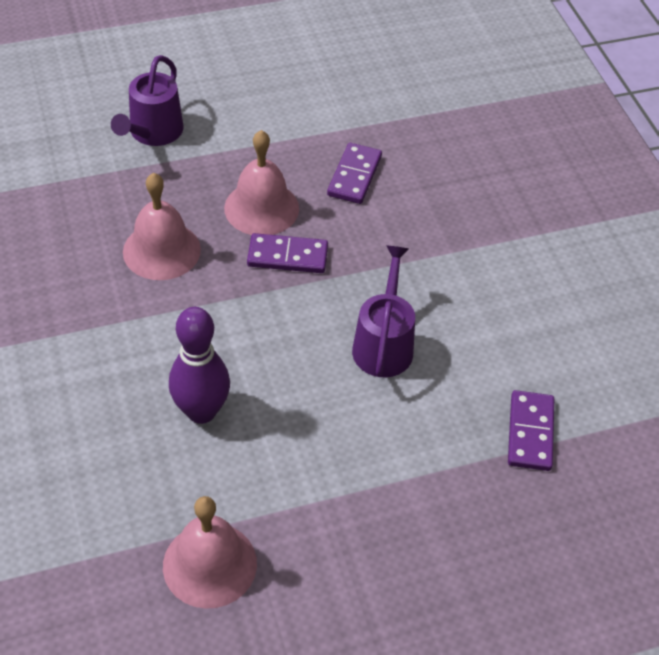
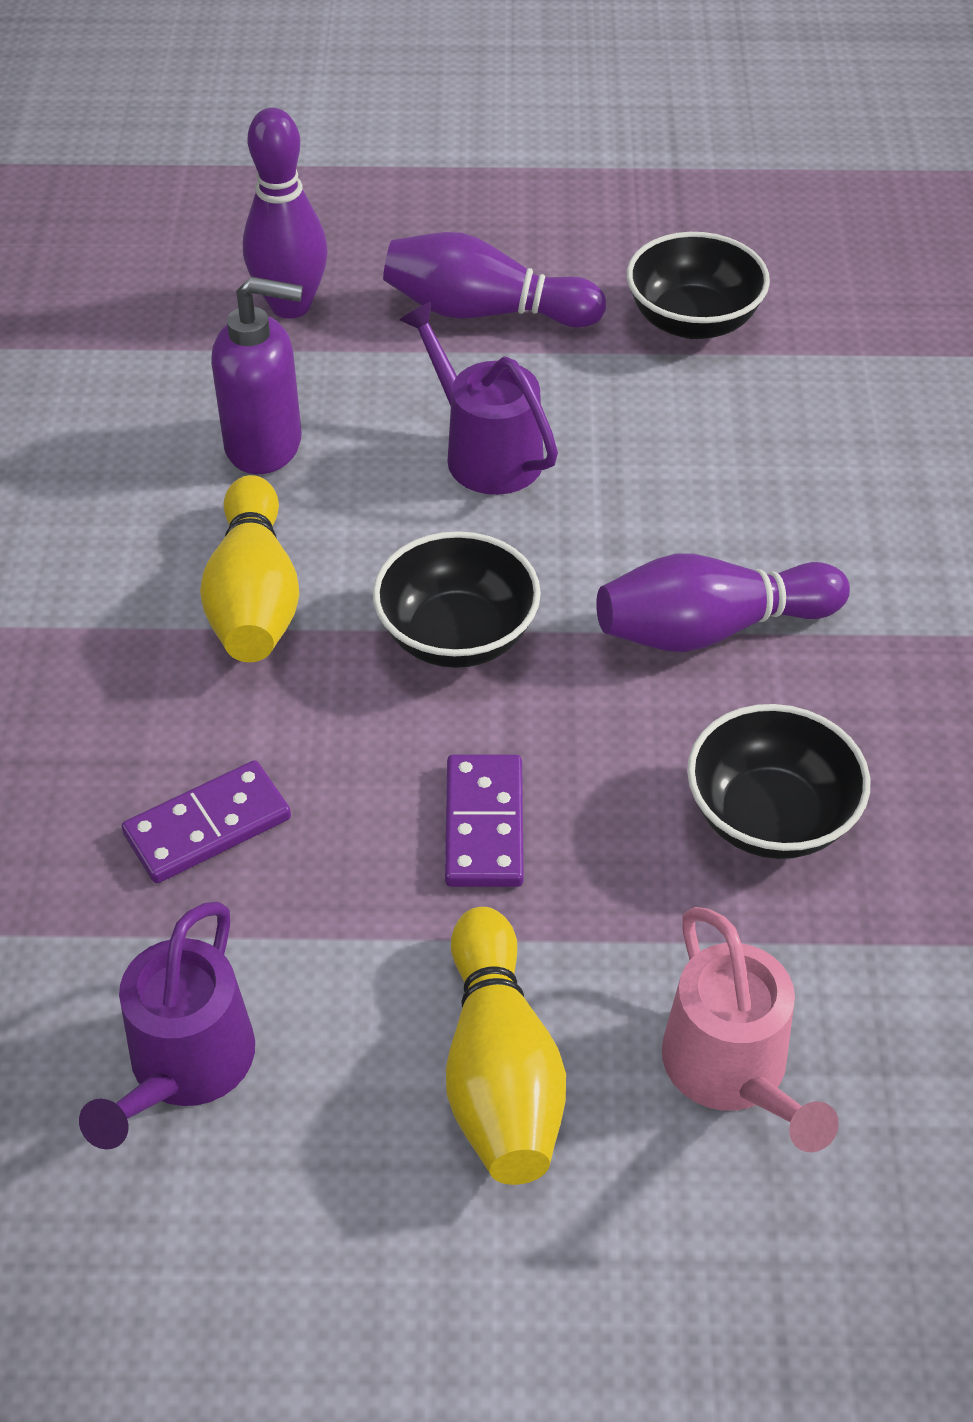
black bowl: none = 0 -> [373,531,541,668] [627,232,770,339] [687,704,870,859] = 3
pink bell: [123,173,201,280] [163,496,257,609] [224,130,299,235] = 3 -> none = 0
pink watering can: none = 0 -> [662,907,839,1152] = 1
purple bowling pin: [169,307,230,424] = 1 -> [243,108,328,319] [383,232,606,328] [596,553,850,652] = 3
purple domino: [247,233,328,273] [327,143,382,204] [508,390,554,471] = 3 -> [122,760,291,883] [445,755,524,887] = 2
purple soap dispenser: none = 0 -> [211,277,303,474] = 1
yellow bowling pin: none = 0 -> [200,475,299,662] [446,907,566,1185] = 2

